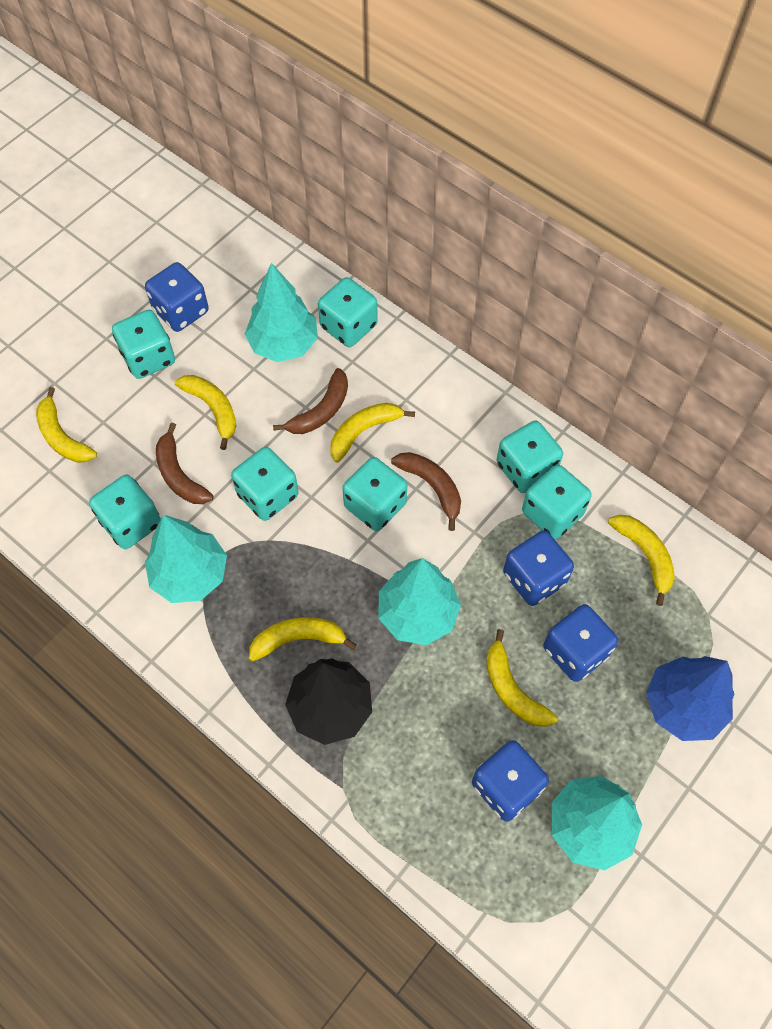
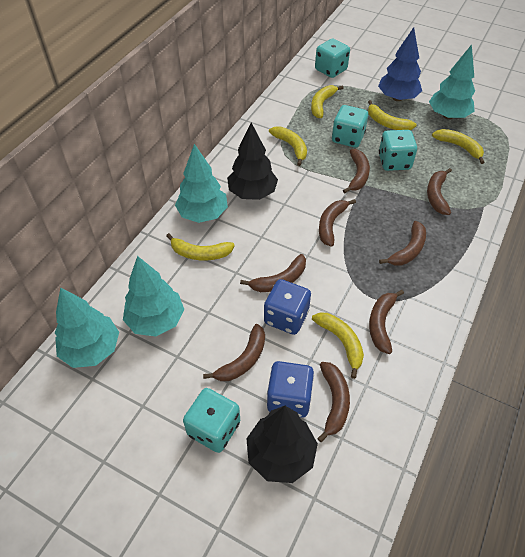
black tree: [285,658,372,745] = 1 -> [227,123,278,200] [246,406,318,483] = 2
blue dice: [145,262,209,332] [472,740,549,822] [503,530,574,606] [543,604,618,682] = 4 -> [264,279,311,335] [267,361,314,418] = 2
brown banana: [156,422,213,504] [273,368,348,434] [391,452,461,531] = 3 -> [203,324,265,381] [240,254,306,292] [317,362,350,442] [319,199,356,247] [343,149,370,193] [369,290,404,354] [379,221,426,266] [427,168,452,215] = 8
turquoise dice: [89,475,161,549] [112,310,175,379] [231,447,298,521] [318,277,378,347] [342,457,407,531] [496,421,563,493] [522,465,592,539] = 7 -> [183,388,240,453] [315,38,350,78] [332,105,368,148] [379,130,417,171] = 4

